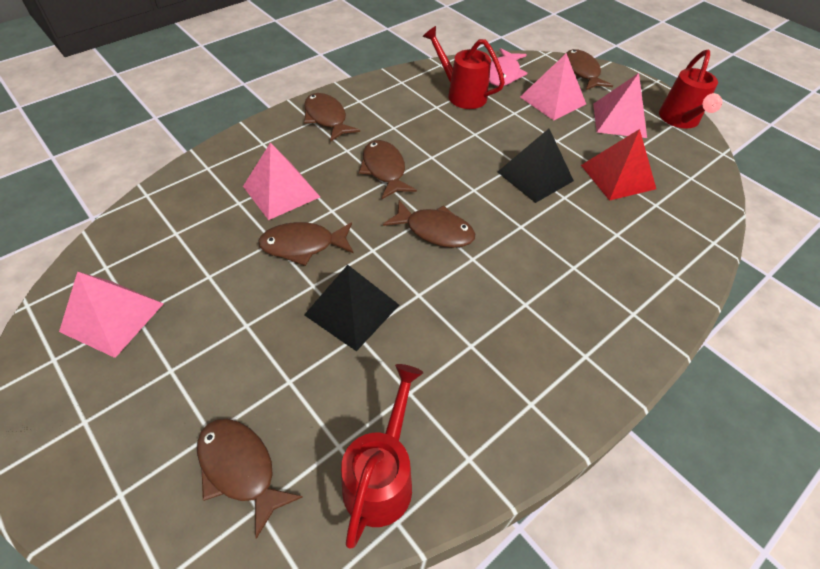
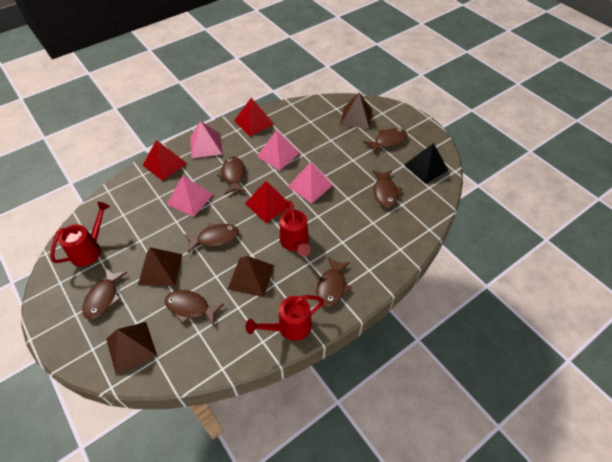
black pyramid: [304,265,399,351] [498,129,574,203] = 2 -> [404,143,448,184] = 1
brown fish: [197,419,303,539] [258,222,354,266] [304,93,360,142] [359,140,417,199] [383,200,475,248] [567,49,613,90] = 6 -> [82,268,127,319] [165,290,224,326] [184,223,239,253] [217,157,246,194] [316,257,352,307] [363,128,407,154] [372,170,402,208] = 7
brown pyramid: none = 0 -> [106,322,157,374] [138,247,182,286] [228,256,274,297] [340,93,372,129] = 4
pink fish: [489,48,527,86] = 1 -> none = 0
red pyramid: [581,129,656,201] = 1 -> [143,140,187,181] [234,98,274,137] [245,181,290,223] = 3

